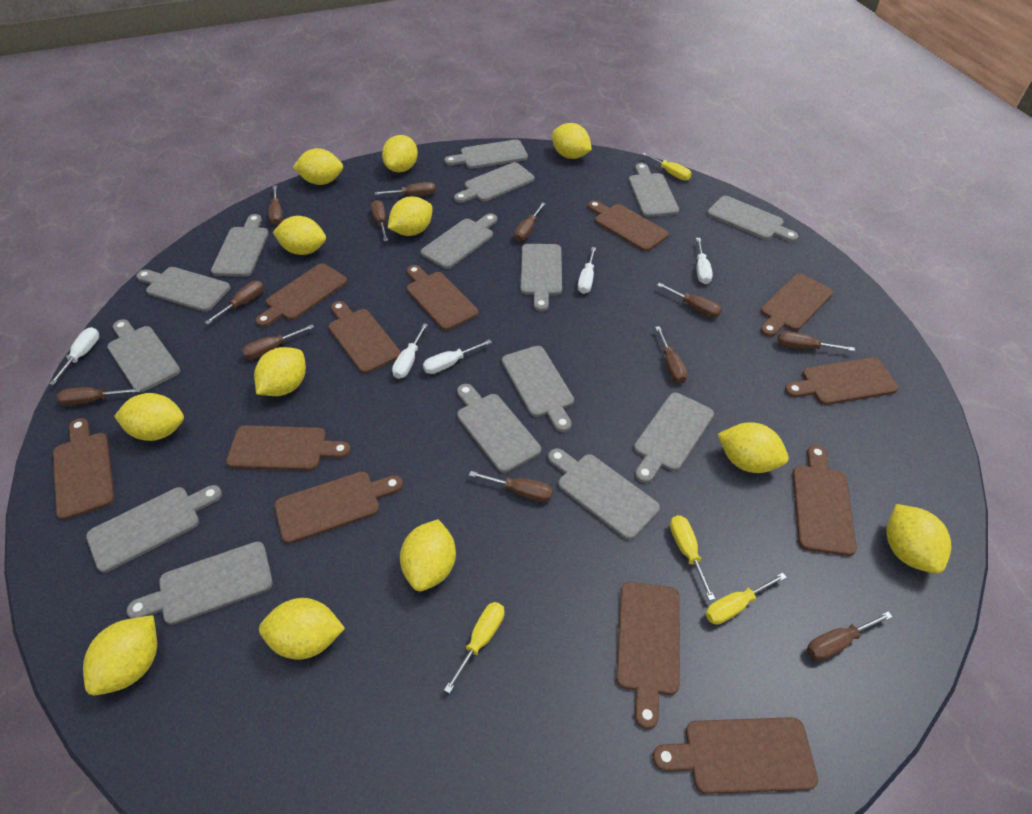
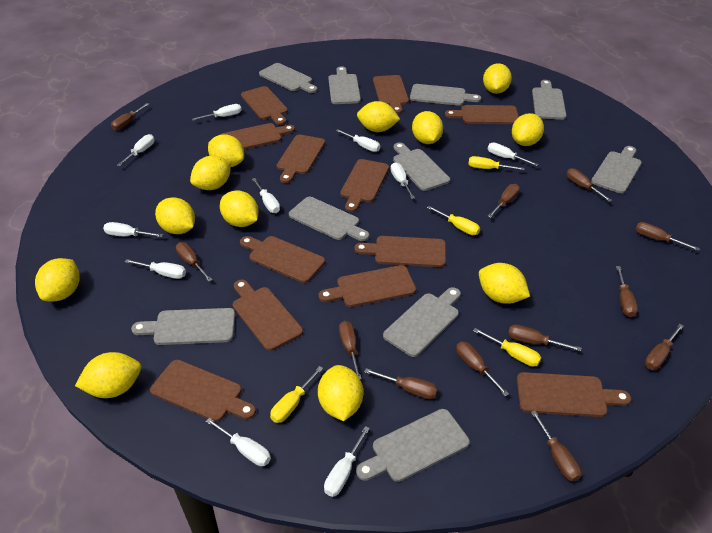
grey cutting board: [86,485,222,573] [107,319,180,393] [127,541,273,625] [136,267,230,312] [211,214,269,277] [421,214,497,269] [444,139,528,169] [454,162,534,203] [457,384,541,473] [502,346,574,432] [521,244,562,311] [548,448,660,540] [629,163,679,217] [634,393,714,483] [707,196,798,242] = 15 -> [131,308,235,345] [259,63,317,93] [289,197,369,241] [328,66,361,104] [356,409,470,482] [383,287,461,357] [393,142,450,191] [410,84,481,106] [532,80,566,120] [591,146,642,193] = 10
white screwdriver: [49,327,99,385] [392,323,428,379] [423,339,492,374] [578,247,596,294] [696,238,713,284] = 5 -> [103,222,164,237] [117,134,154,166] [125,259,186,279] [192,104,242,121] [206,418,271,466] [252,178,280,213] [324,426,370,497] [336,129,380,152] [391,162,415,199] [488,143,539,166] = 10

